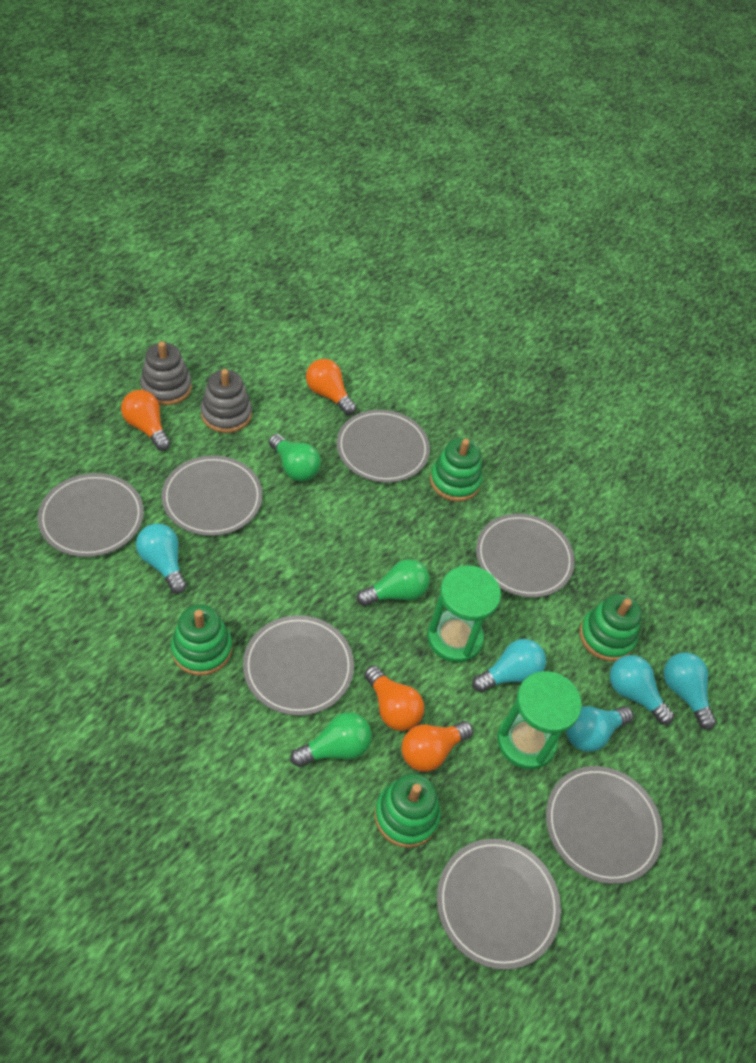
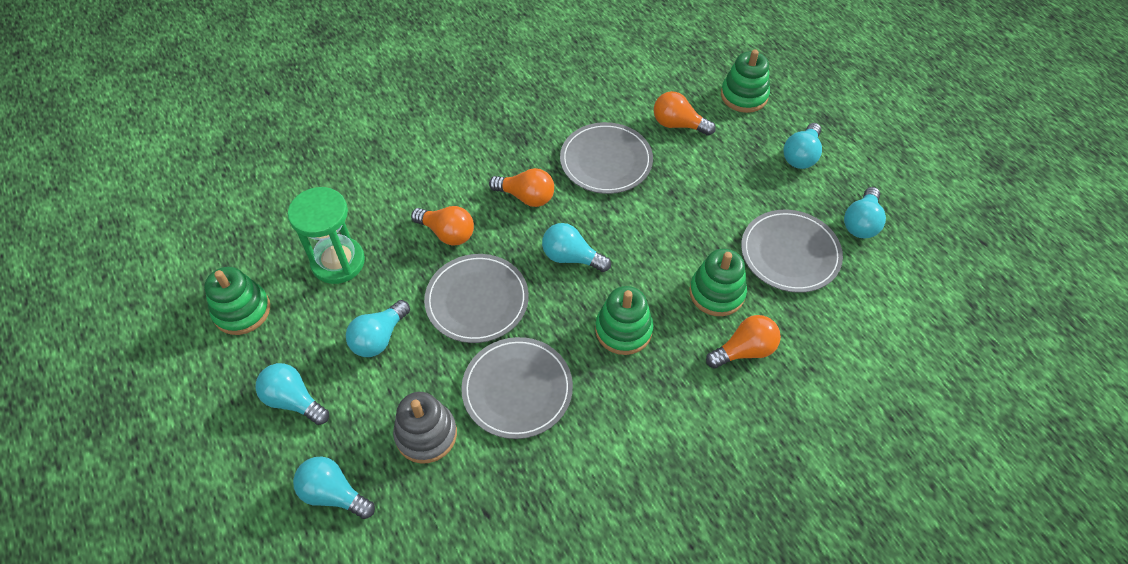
green hourglass: [427,565,501,662] [497,671,582,769] = 2 -> [288,187,365,284] = 1
green light bulb: [269,434,321,481] [290,712,372,767] [357,559,430,606] = 3 -> none = 0
grey plate: [38,473,144,557] [161,455,263,536] [243,615,354,716] [337,410,430,483] [437,839,561,970] [476,514,575,598] [546,766,663,884] = 7 -> [424,254,529,343] [461,337,573,439] [560,122,653,194] [741,210,843,293] = 4
grey stacking toy: [140,341,192,406] [201,369,252,433] = 2 -> [393,392,457,464] = 1
turquoise light bulb: [136,523,187,594] [472,639,546,692] [566,706,634,752] [610,655,674,725] [664,653,716,730] = 5 -> [255,363,329,425] [293,456,375,519] [346,300,410,357] [542,223,611,272] [784,123,822,169] [844,187,886,238] = 6

